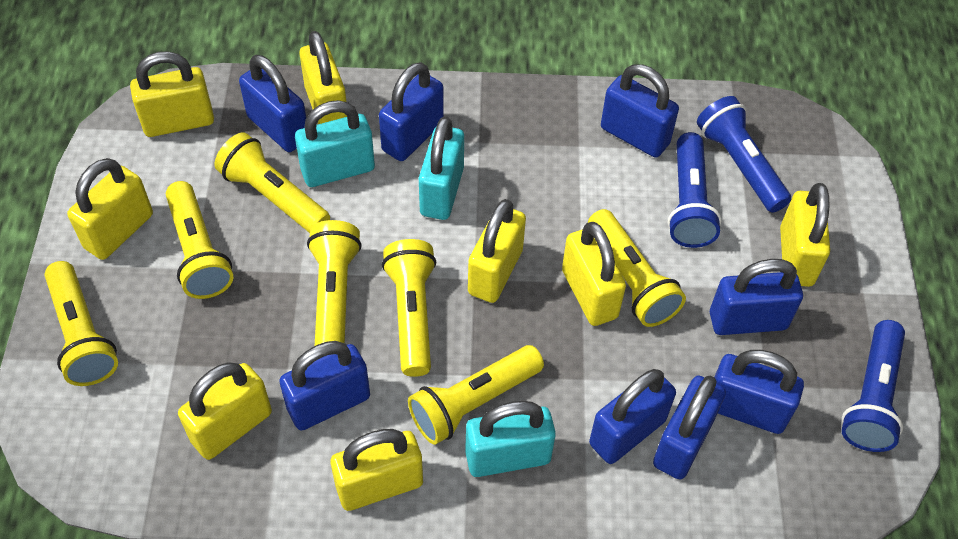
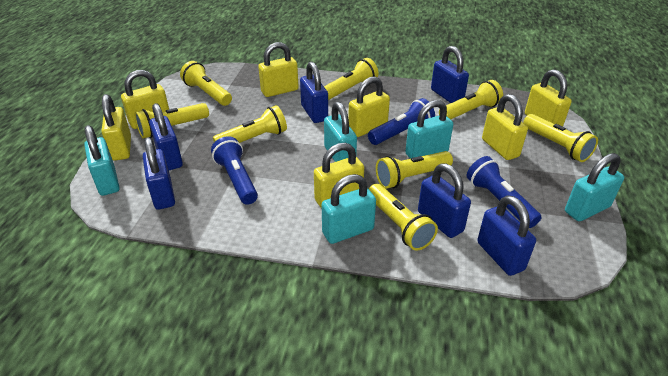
blue padlock: [239,55,306,152] [279,341,370,431] [379,62,444,161] [589,369,676,464] [601,64,679,158] [653,375,726,479] [710,259,803,335] [715,350,804,434] = 8 -> [143,137,175,210] [149,103,183,170] [300,62,328,123] [418,163,471,238] [431,46,469,103] [477,195,536,276] = 6
turquoise padlock: [295,100,375,187] [419,116,464,220] [465,401,556,477] = 3 -> [84,125,119,196] [322,174,376,244] [324,102,357,162] [405,100,453,159] [565,153,624,221] = 5
yellow flashlight: [45,261,118,386] [166,181,233,299] [214,132,330,233] [307,220,362,346] [382,239,436,377] [408,345,544,445] [588,209,686,327] = 7 -> [135,103,209,139] [180,61,232,106] [213,105,287,143] [324,58,378,100] [369,184,438,251] [376,151,453,189] [439,80,503,120] [523,114,598,162] = 8
yellow padlock: [67,158,153,260] [130,51,214,137] [178,362,272,460] [299,31,347,124] [331,429,423,511] [468,199,526,303] [562,222,626,326] [780,183,830,287] = 8 -> [101,94,131,161] [121,70,169,129] [258,42,299,97] [314,143,364,208] [348,76,390,137] [482,94,528,160] [525,69,572,127] = 7

